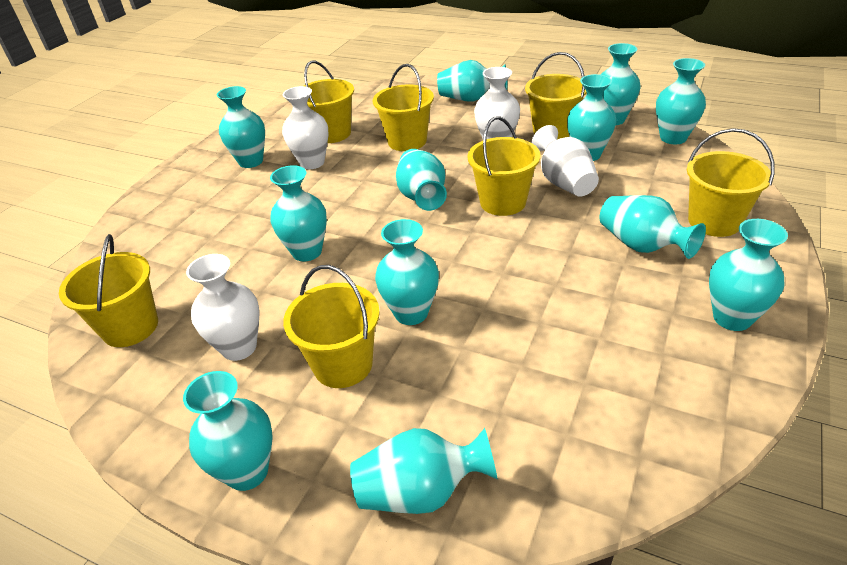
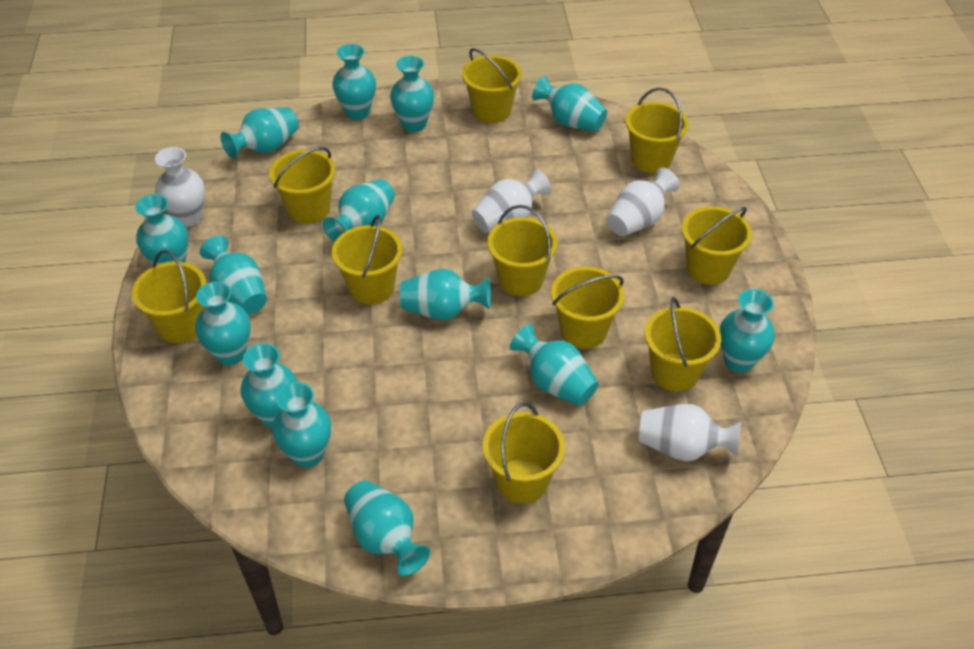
turquoise vase: [183,371,273,491] [217,86,265,168] [270,165,327,261] [350,428,498,514] [375,219,439,325] [396,149,447,211] [437,60,507,101] [567,74,616,161] [599,195,706,259] [601,43,641,125] [656,58,706,144] [709,219,788,331] = 12 -> [135,194,188,265] [195,282,251,365] [200,235,267,315] [221,107,299,159] [240,343,297,428] [272,382,331,467] [323,179,395,242] [332,44,376,120] [344,481,430,576] [390,56,434,132] [400,269,491,320] [510,324,599,406] [532,76,607,132] [720,289,775,373] = 14
yellow bucket: [59,234,158,347] [283,265,380,388] [304,61,354,143] [373,64,434,151] [467,116,540,216] [525,52,587,140] [687,128,775,237] = 7 -> [132,250,207,343] [269,147,336,224] [332,215,402,305] [462,48,522,123] [483,403,565,504] [487,205,558,296] [551,266,624,349] [625,88,689,173] [645,297,721,392] [682,206,752,284] = 10

